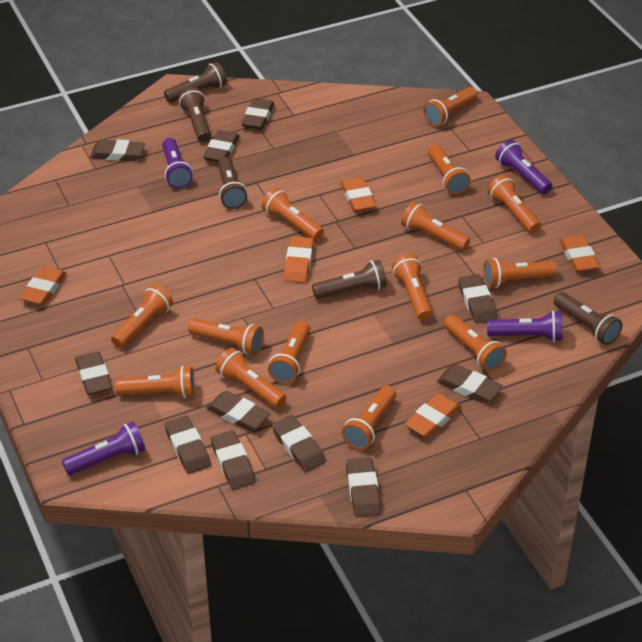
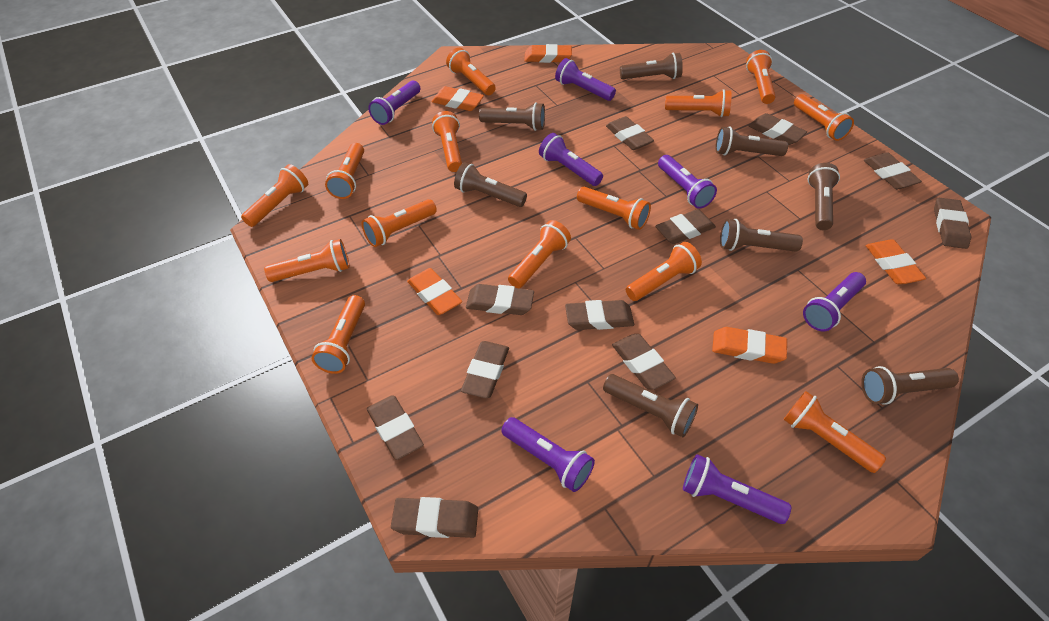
brown flashlight: [164,62,227,103] [178,87,211,143] [218,157,247,209] [312,260,387,299] [554,292,622,345] = 5 -> [454,162,527,207] [479,102,545,131] [603,374,698,437] [620,53,683,79] [715,127,788,156] [720,219,803,252] [808,163,840,230] [861,366,959,405] = 8
purple flashlight: [62,422,145,475] [162,138,193,189] [487,311,562,342] [495,140,552,194] = 4 -> [368,81,421,125] [501,417,595,492] [539,133,603,186] [555,58,616,101] [658,155,717,209] [683,454,791,524] [803,272,866,331] = 7

